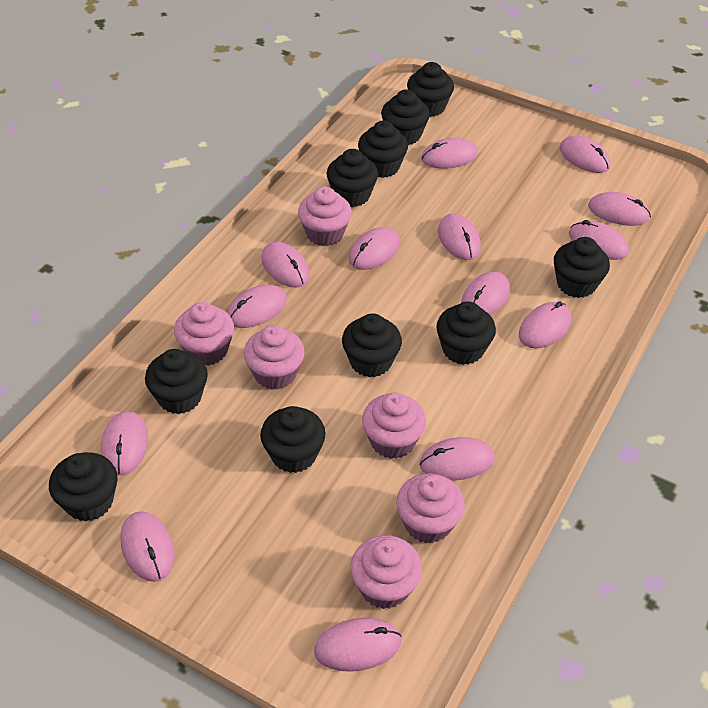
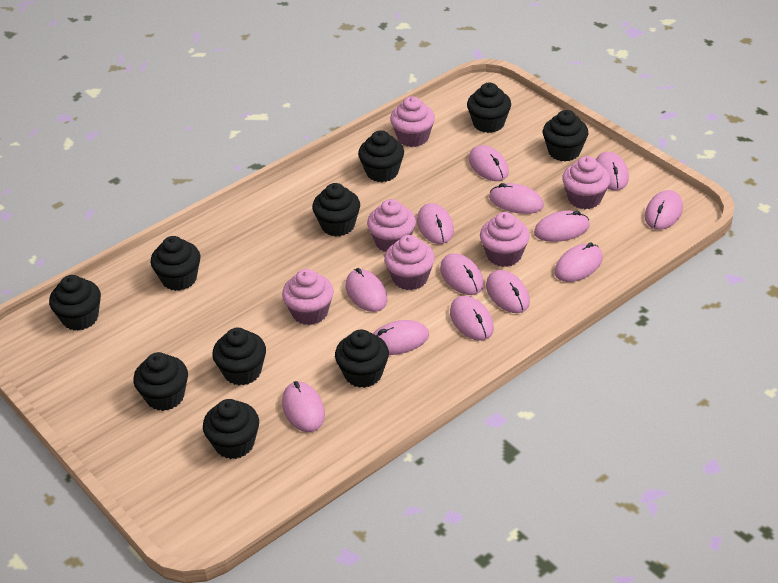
pink mouse: [101,411,148,476] [120,511,175,582] [227,285,287,328] [261,242,310,287] [314,618,401,672] [349,227,400,270] [419,437,495,481] [421,138,478,169] [438,214,481,260] [461,272,510,315] [519,301,571,348] [560,136,610,173] [569,220,629,260] [588,192,651,226] = 14 -> [282,381,325,432] [346,268,387,312] [373,320,429,355] [417,203,454,244] [440,253,484,295] [450,296,494,341] [469,145,509,181] [486,270,530,313] [489,183,544,214] [534,210,590,242] [555,242,603,282] [596,152,629,191] [645,190,683,230] = 13

